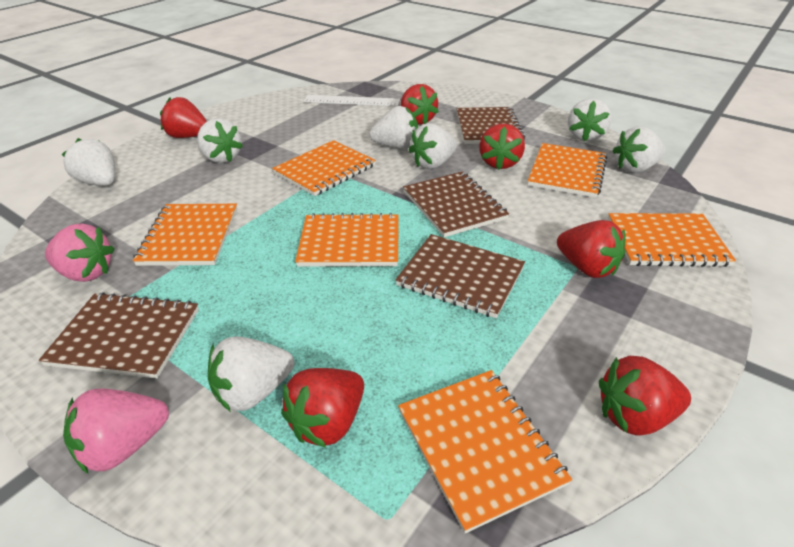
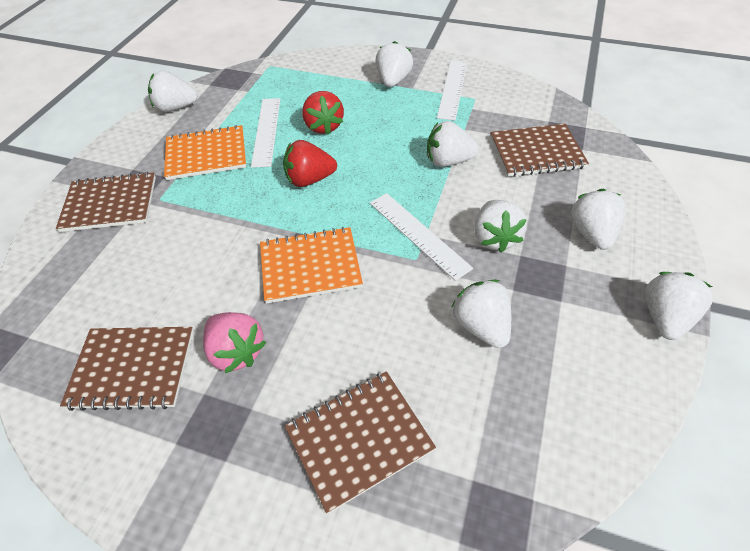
orange notebook: [133,204,237,266] [272,140,376,196] [295,213,399,267] [398,370,572,534] [528,143,607,198] [608,213,736,267] = 6 -> [164,125,246,180] [260,227,363,303] = 2
pink strawberry: [45,223,115,282] [63,389,169,474] = 2 -> [203,312,266,373] = 1
red strawberry: [160,97,207,138] [281,368,364,448] [401,84,439,125] [479,123,525,170] [557,220,626,278] [599,356,691,436] = 6 -> [283,140,337,187] [302,91,344,135] = 2
white ruler: [303,95,400,106] = 1 -> [251,98,280,168] [370,193,473,281] [437,60,467,120] = 3

